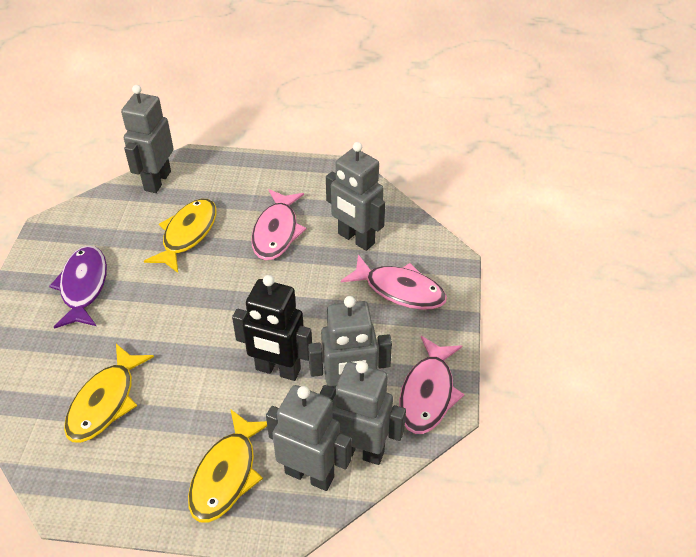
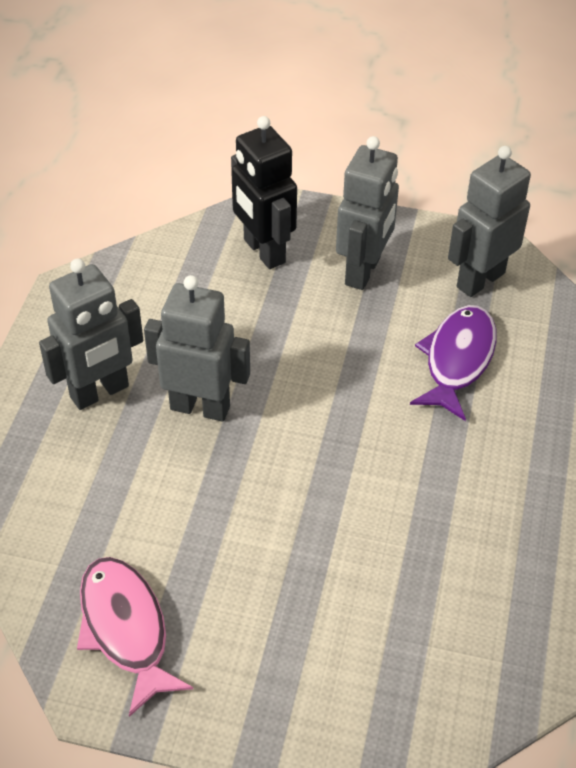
grey robot: [121,85,174,193] [266,385,351,491] [308,296,392,389] [320,361,406,465] [326,142,385,251] = 5 -> [39,259,143,410] [144,275,250,422] [336,136,399,290] [448,146,531,297] = 4
pink fish: [251,189,307,260] [341,255,447,310] [399,336,465,434] = 3 -> [77,557,193,717] = 1
yellow fish: [64,344,154,443] [144,199,217,273] [188,409,267,523] = 3 -> none = 0

